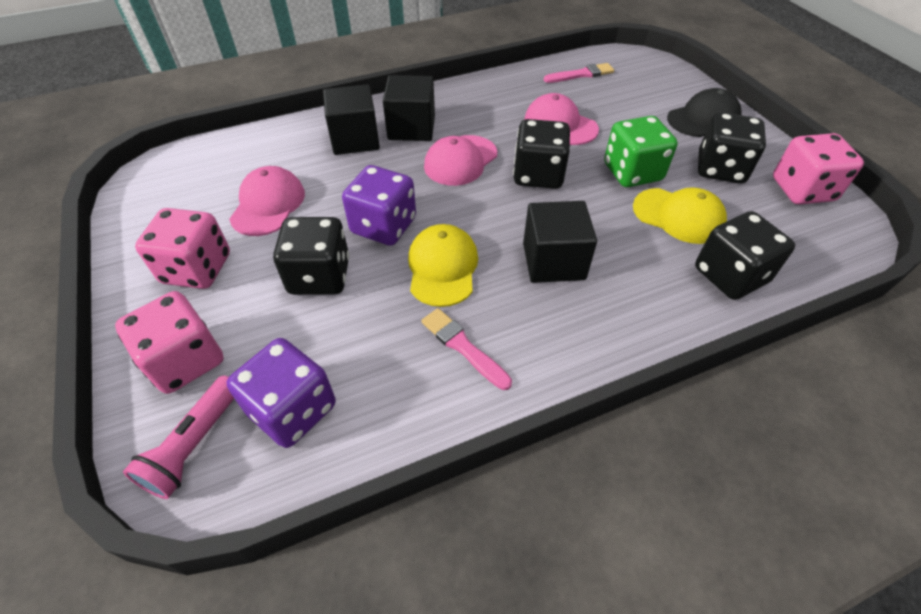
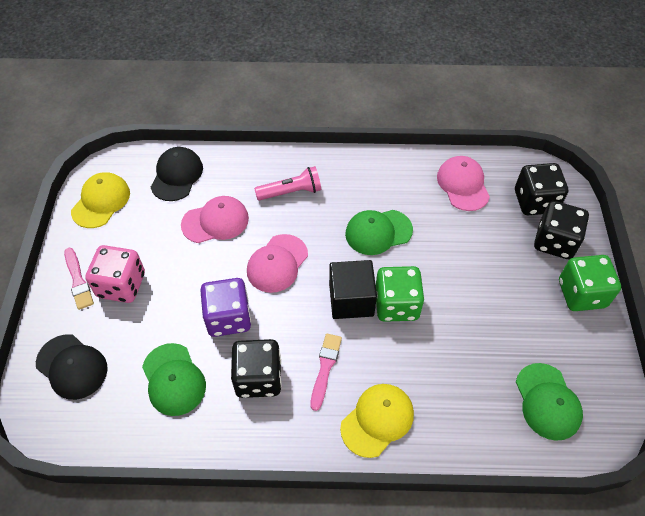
black cap: [667,88,742,137] = 1 -> [36,334,108,400] [151,147,203,201] = 2
black cube: [323,84,380,155] [383,75,435,141] [523,201,597,283] = 3 -> [329,260,377,319] = 1
black dice: [273,217,349,295] [513,119,570,189] [695,211,795,300] [698,112,766,184] = 4 -> [231,339,282,398] [515,163,568,215] [534,201,589,259] = 3
green cap: none = 0 -> [142,343,206,416] [345,210,413,255] [516,363,583,441] = 3
green dice: [604,116,678,187] = 1 -> [376,266,424,322] [559,255,621,311] = 2
pink dice: [115,291,224,394] [135,208,230,289] [773,133,864,205] = 3 -> [85,245,145,303] = 1
purple dice: [227,338,336,448] [342,165,416,246] = 2 -> [200,278,251,337] = 1

